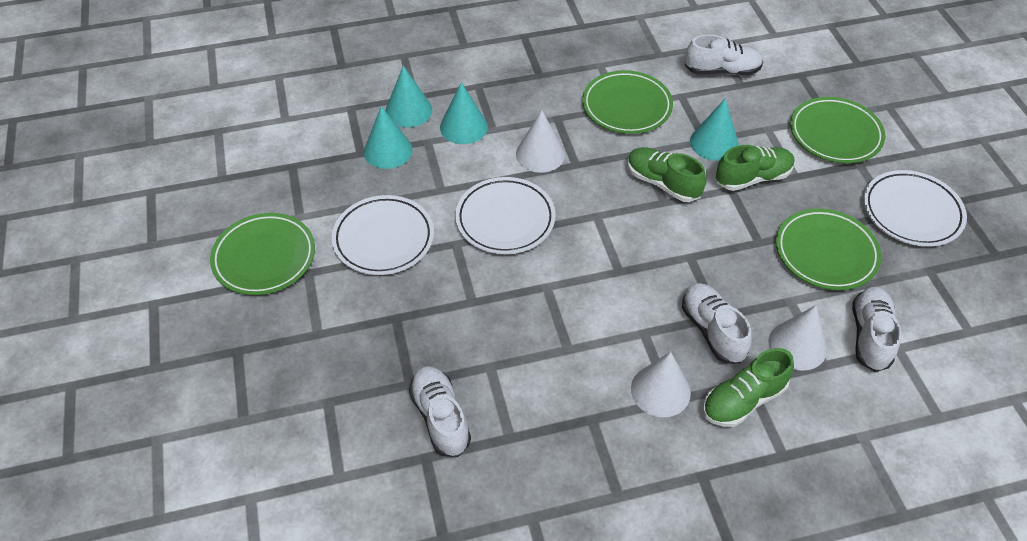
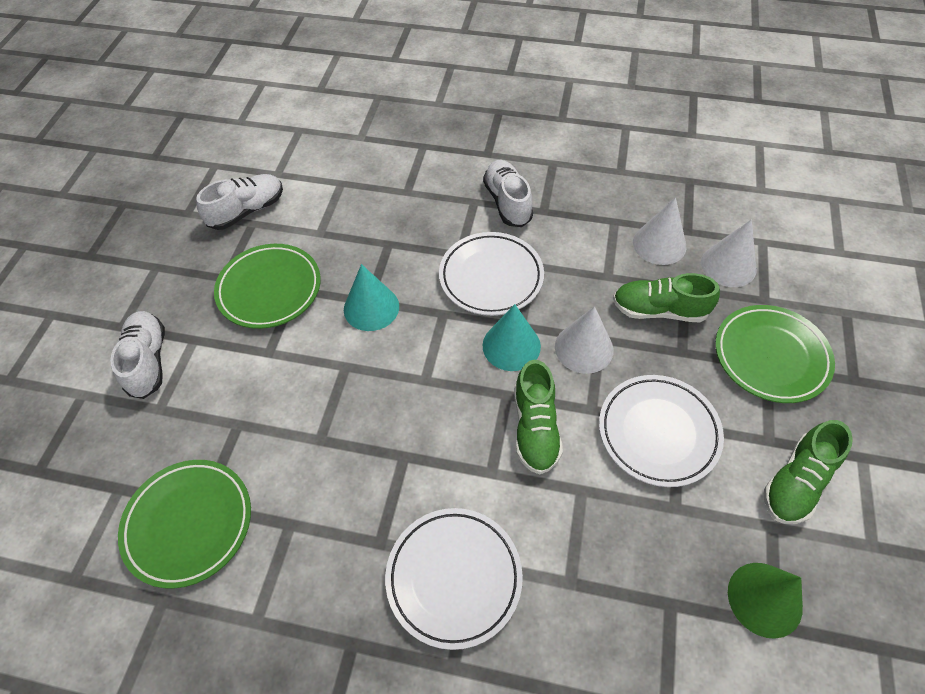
green cone: none = 0 -> [728,563,803,639] = 1
green plate: [210,213,315,295] [582,70,673,134] [776,208,881,290] [790,97,885,163] = 4 -> [118,460,251,589] [214,244,321,329] [715,305,835,403] = 3
turquoise cone: [364,106,413,169] [385,66,432,127] [440,82,488,144] [690,98,739,161] = 4 -> [344,264,399,331] [483,304,541,371] = 2
white shoe: [409,366,471,457] [682,283,752,364] [685,34,763,75] [852,287,901,372] = 4 -> [110,311,165,399] [196,174,283,230] [483,160,533,227] = 3

